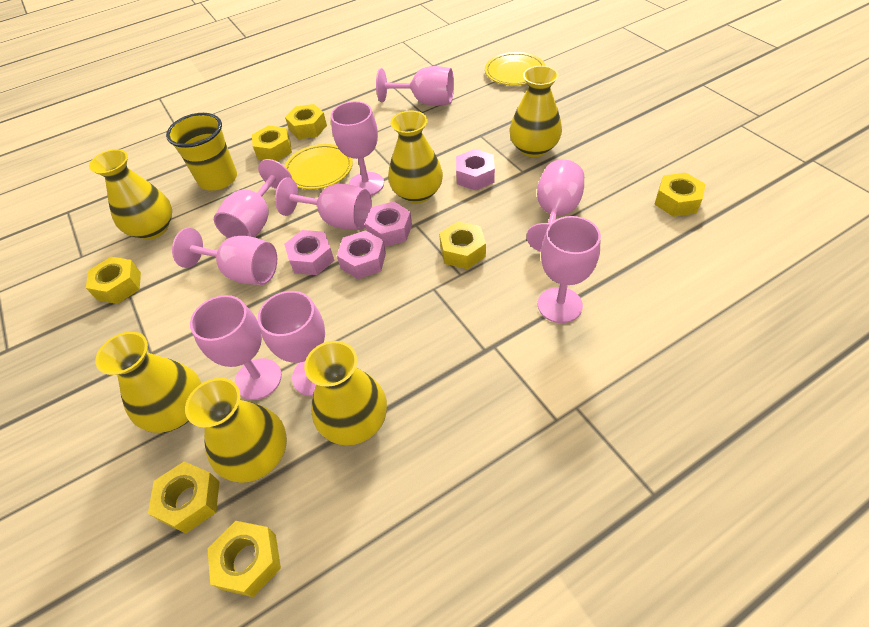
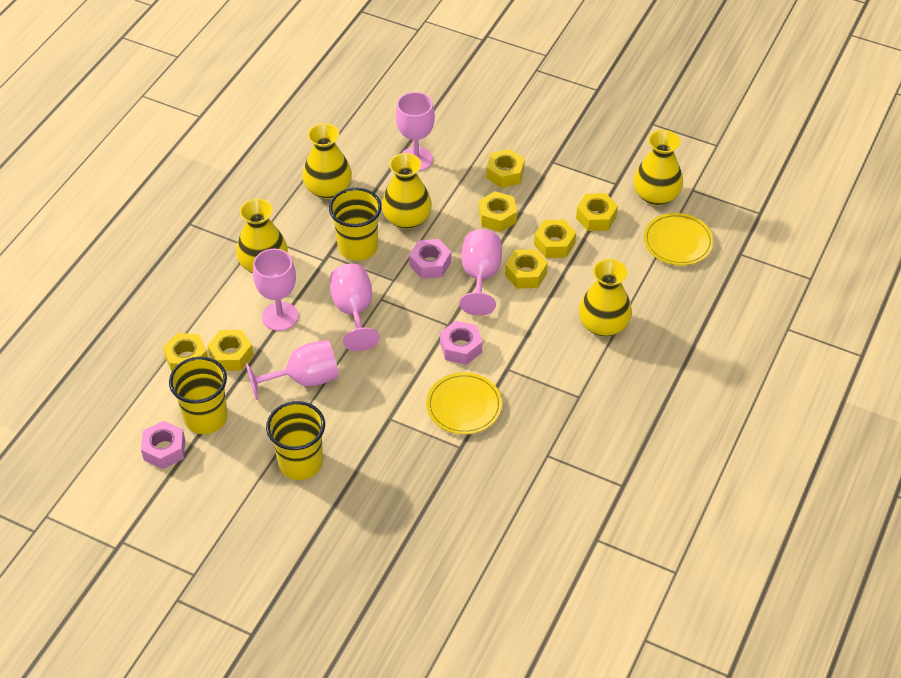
pink goblet: [172,228,277,285] [190,295,282,400] [214,159,292,238] [258,291,325,396] [275,178,372,230] [331,101,384,196] [376,66,454,106] [526,159,584,252] [538,216,601,323] = 9 -> [246,340,339,400] [253,249,298,331] [330,264,380,351] [396,92,435,171] [460,229,502,316] = 5
pink nut: [284,230,334,275] [337,230,386,279] [365,202,412,247] [456,149,495,191] = 4 -> [141,421,185,469] [409,239,451,279] [440,321,482,365] = 3
yellow cup: [166,113,237,191] = 1 -> [169,357,228,434] [266,401,325,480] [329,188,382,261] = 3
yellow vase: [89,149,172,240] [95,332,201,433] [185,378,287,483] [304,341,387,446] [388,110,443,203] [509,66,562,157] = 6 -> [236,199,288,273] [302,123,352,199] [382,153,432,229] [579,259,632,337] [633,130,683,206] = 5

